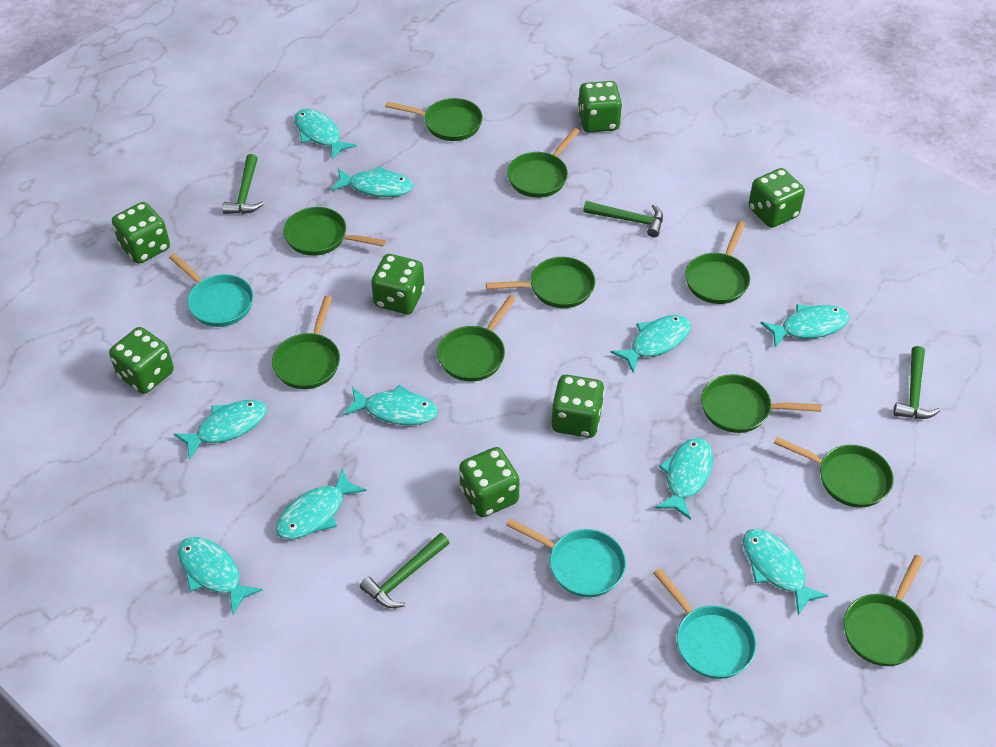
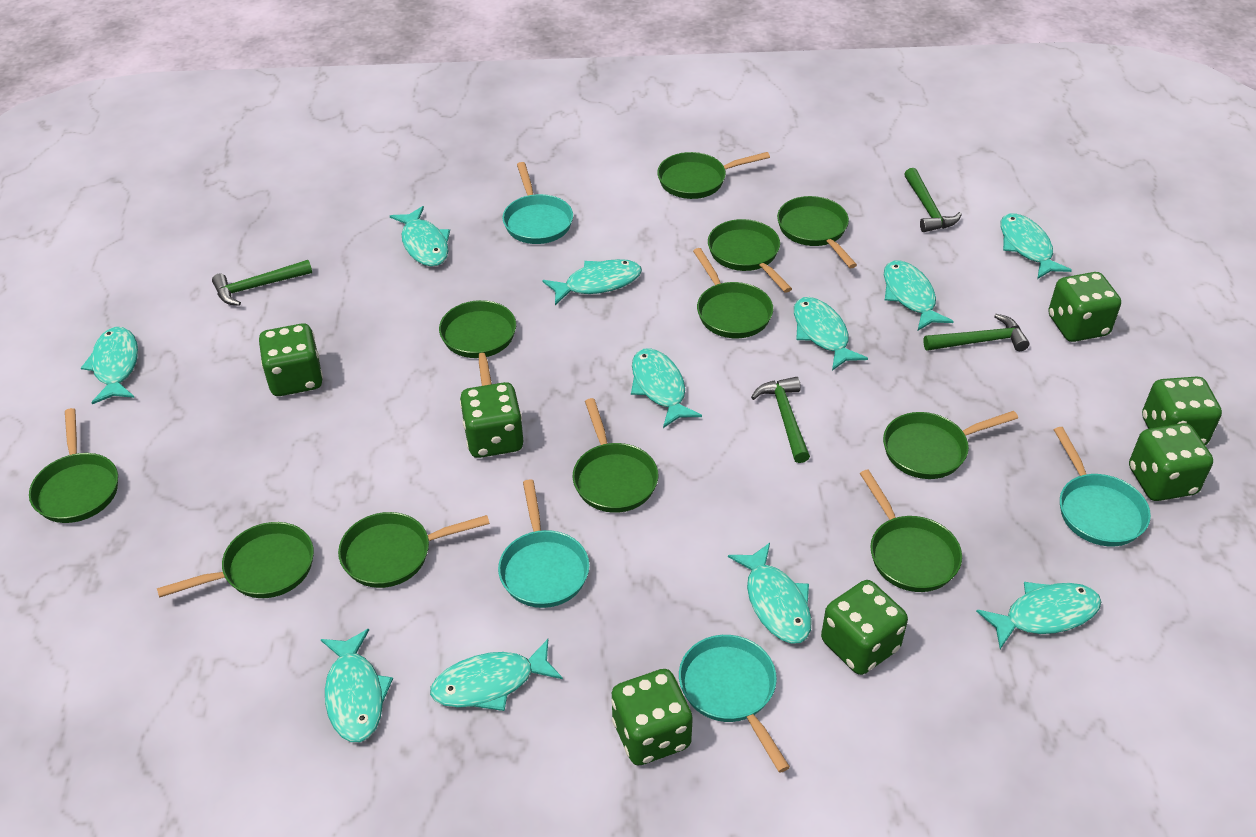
green pan: [272,296,340,389] [283,207,386,256] [385,98,483,141] [437,295,516,382] [486,257,595,308] [507,128,580,198] [685,221,750,304] [701,374,821,433] [774,437,894,508] [844,555,924,666] = 10 -> [29,408,118,523] [157,522,314,598] [338,512,490,588] [439,300,516,386] [573,398,658,513] [657,152,770,199] [693,248,773,338] [708,219,792,293] [777,196,857,268] [860,470,962,592] [883,411,1018,479] = 11
turquoise fish: [174,400,267,460] [178,537,263,615] [276,468,366,539] [295,109,357,159] [331,166,413,197] [343,385,438,425] [610,315,691,373] [655,438,713,520] [743,529,829,615] [761,304,850,347] = 10 -> [81,327,138,404] [321,629,393,742] [390,206,450,267] [430,639,563,711] [542,259,642,305] [631,348,702,428] [728,543,812,644] [794,297,868,371] [884,260,954,331] [976,582,1101,649] [1001,213,1072,279] = 11
turquoise pan: [169,253,254,327] [506,518,626,597] [653,568,756,679] = 3 -> [498,480,590,608] [502,162,573,244] [679,635,790,773] [1054,427,1151,546] = 4

